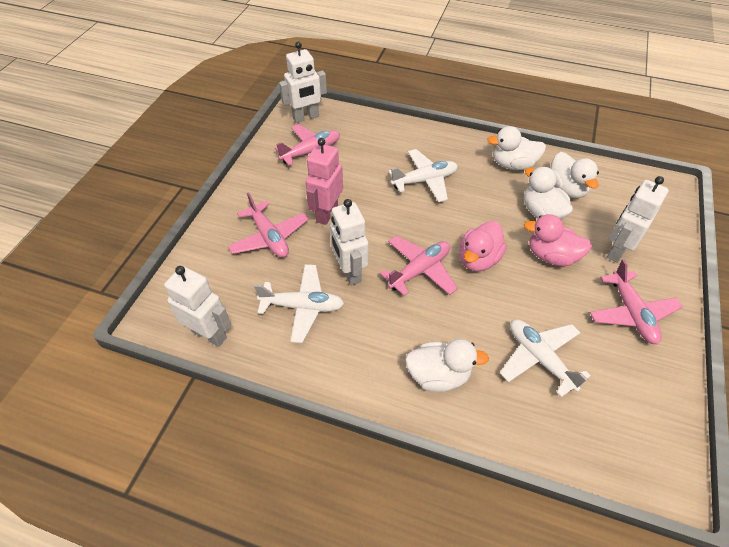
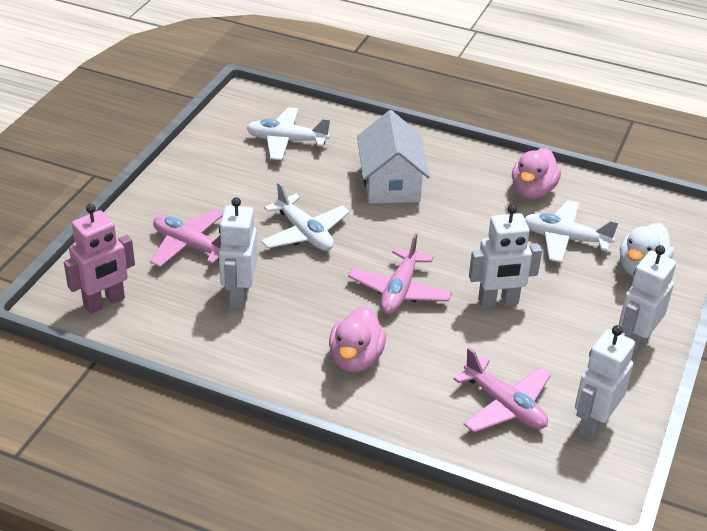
pink plane: [228,192,309,258] [275,124,340,166] [380,236,458,296] [590,259,683,344] = 4 -> [150,209,223,267] [348,233,452,314] [454,348,551,433] = 3
white duck: [405,339,489,392] [487,126,546,170] [524,167,573,219] [550,152,599,198] = 4 -> [620,223,674,276] = 1
white house: none = 0 -> [357,110,430,203] = 1

